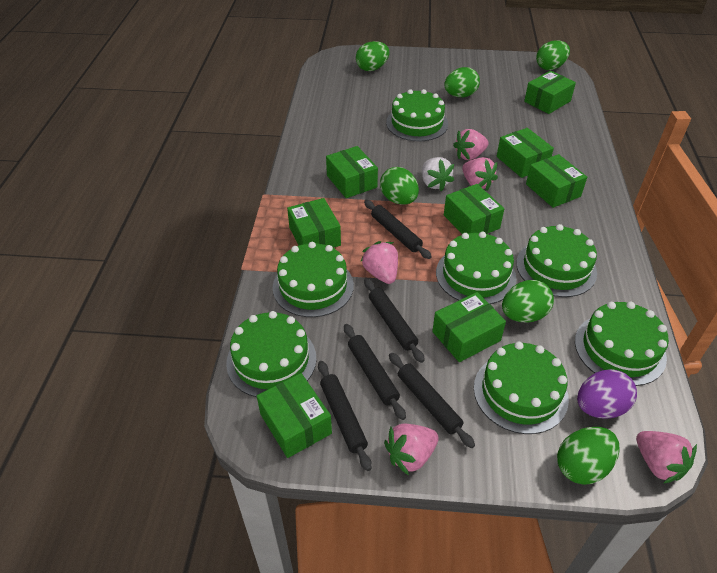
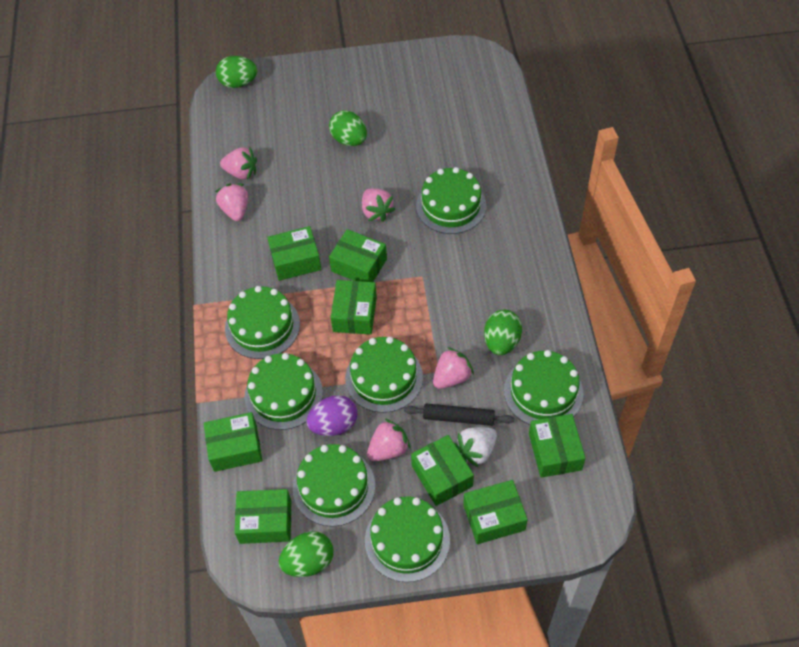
black rolling pin: [318,361,372,471] [344,324,406,420] [364,200,432,259] [364,278,425,363] [389,353,475,448] = 5 -> [404,403,514,426] = 1
green egg: [356,41,389,71] [380,167,419,205] [444,67,480,97] [502,280,554,323] [536,40,570,70] [557,427,619,485] = 6 -> [216,56,257,88] [279,531,333,577] [329,110,367,146] [484,310,522,355] = 4

